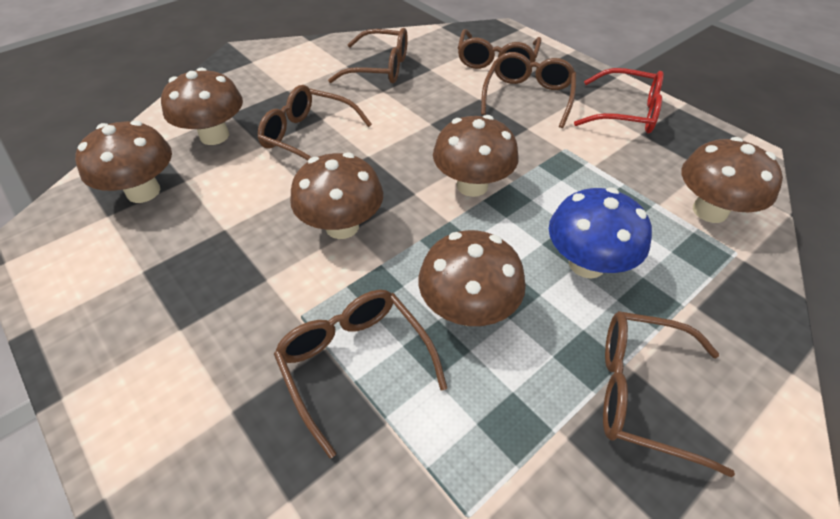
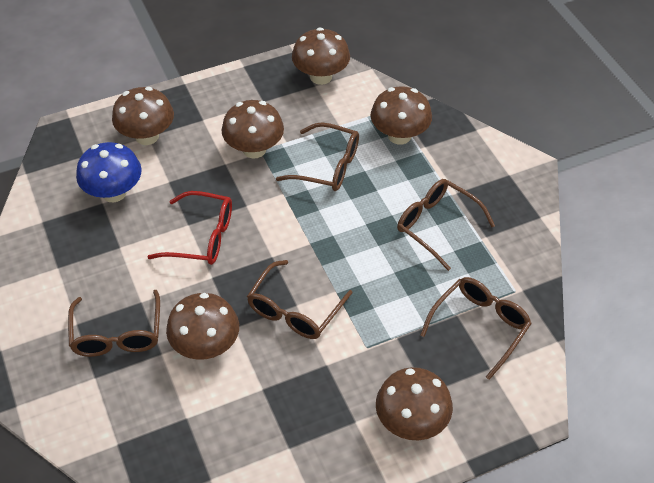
brown glasses: [258,85,372,161] [274,290,447,458] [328,28,408,84] [458,29,541,69] [481,52,576,128] [603,311,735,478] = 6 -> [68,290,160,357] [247,260,353,339] [276,122,359,191] [397,179,495,271] [420,277,532,380] = 5

